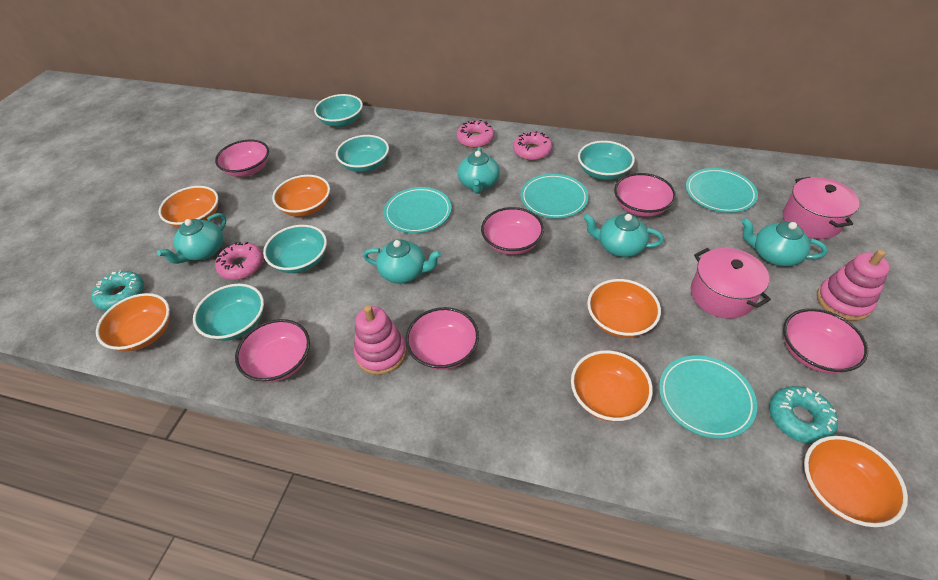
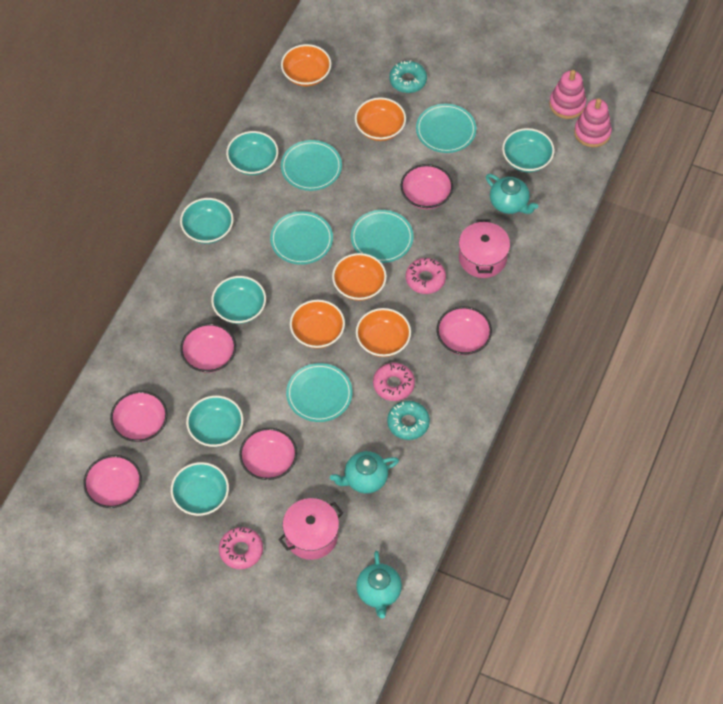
orange bowl: [96,293,170,351] [158,186,219,228] [272,175,330,217] [571,350,653,422] [587,279,661,338] [804,436,908,527] = 6 -> [281,44,331,86] [290,300,345,349] [332,253,387,301] [355,97,406,141] [356,308,411,357] = 5
turquoise bowl: [193,284,264,341] [263,225,327,273] [314,94,363,127] [336,135,389,172] [578,141,635,180] = 5 -> [171,462,229,516] [180,198,234,244] [186,395,243,447] [211,276,266,324] [226,131,278,175] [502,128,554,173] = 6
turquoise plate: [384,187,452,233] [521,174,589,218] [659,355,757,439] [686,168,758,213] = 4 -> [270,211,333,265] [281,140,342,191] [286,363,352,422] [351,210,413,263] [416,104,476,153] = 5
turquoise teapot: [157,213,226,264] [363,239,442,284] [458,147,500,194] [583,214,664,257] [741,218,828,267] = 5 -> [330,451,399,493] [356,551,402,618] [486,174,538,214] = 3

